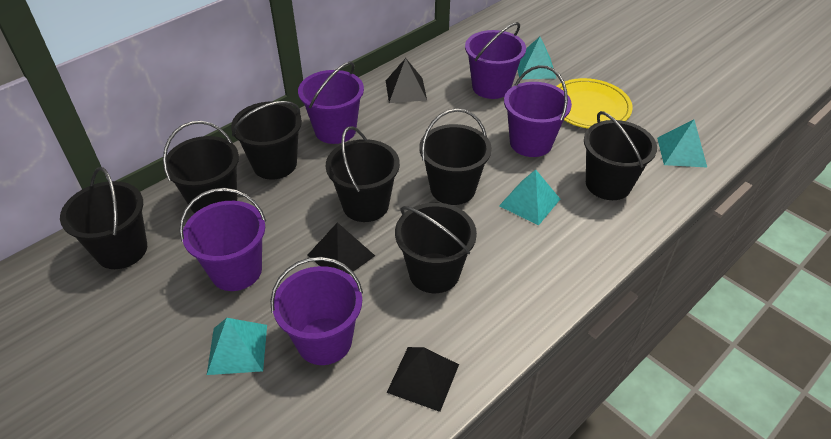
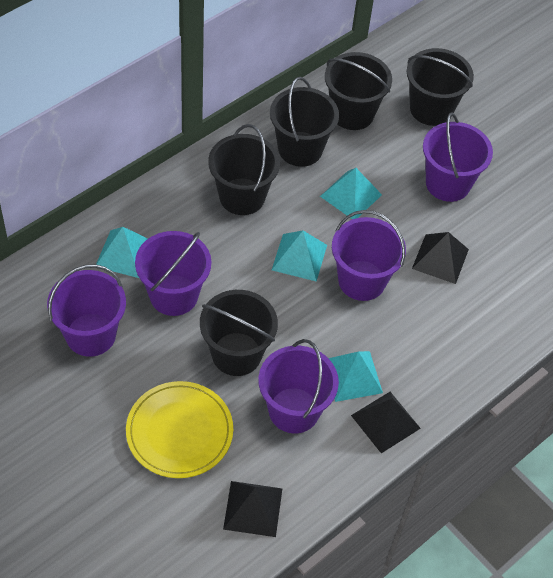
black bucket: [60,167,147,269] [163,121,239,214] [231,101,302,180] [326,126,400,222] [395,203,477,293] [419,108,492,205] [584,111,657,200] = 7 -> [200,290,278,376] [208,124,280,215] [270,77,339,167] [325,52,392,130] [407,48,474,126] = 5

